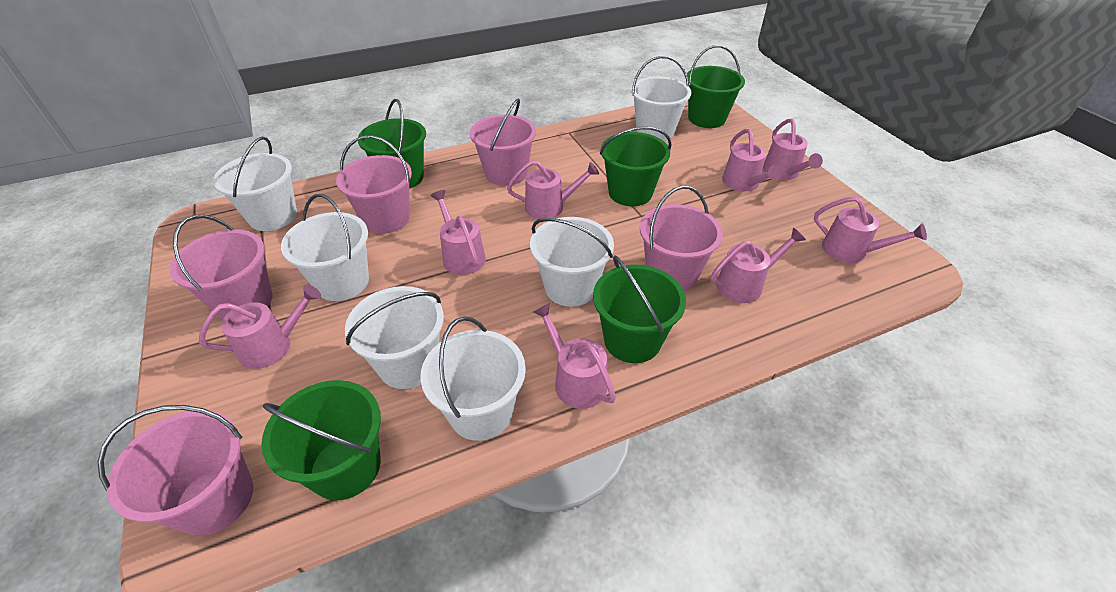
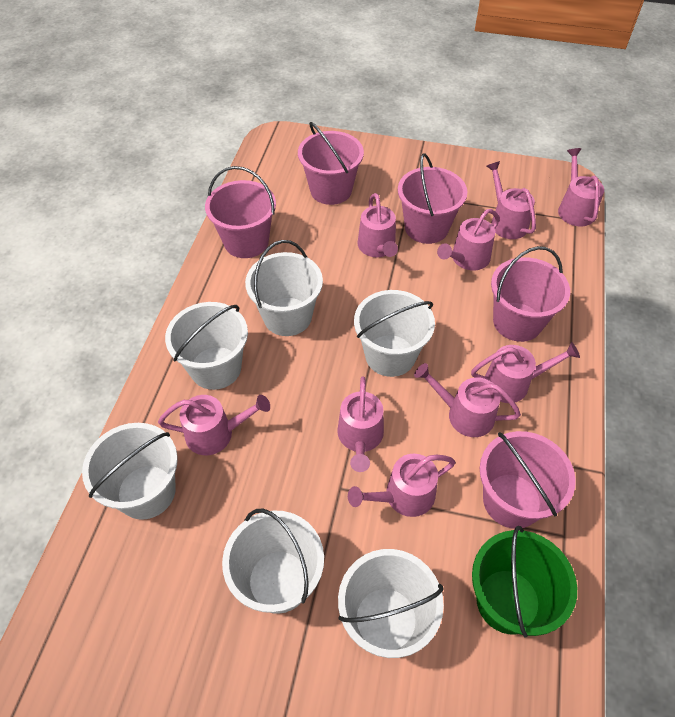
green bucket: [261,380,381,501] [358,99,426,189] [593,255,686,363] [600,126,672,206] [687,45,745,128] = 5 -> [472,526,577,638] = 1
pink watering can: [199,285,321,369] [430,190,486,275] [507,160,599,219] [533,303,616,409] [711,228,806,303] [722,129,782,191] [763,119,823,180] [814,196,927,263] = 8 -> [158,395,270,455] [337,376,384,472] [348,454,455,517] [358,193,398,257] [414,363,521,437] [437,209,499,270] [471,342,580,403] [487,161,536,239] [558,148,604,226] = 9

